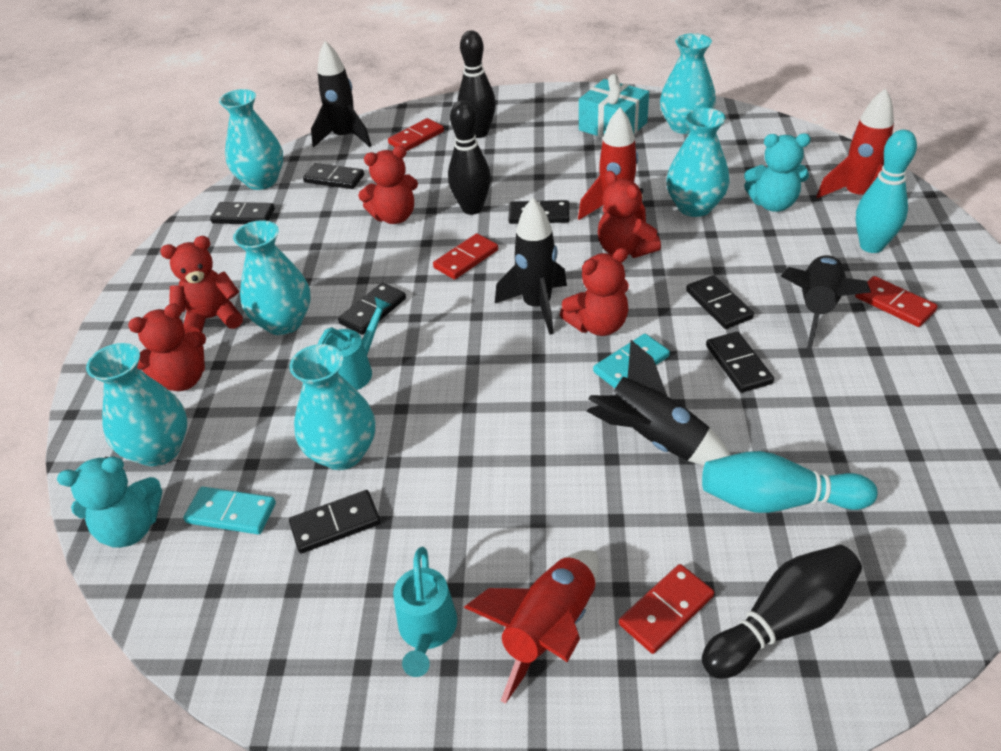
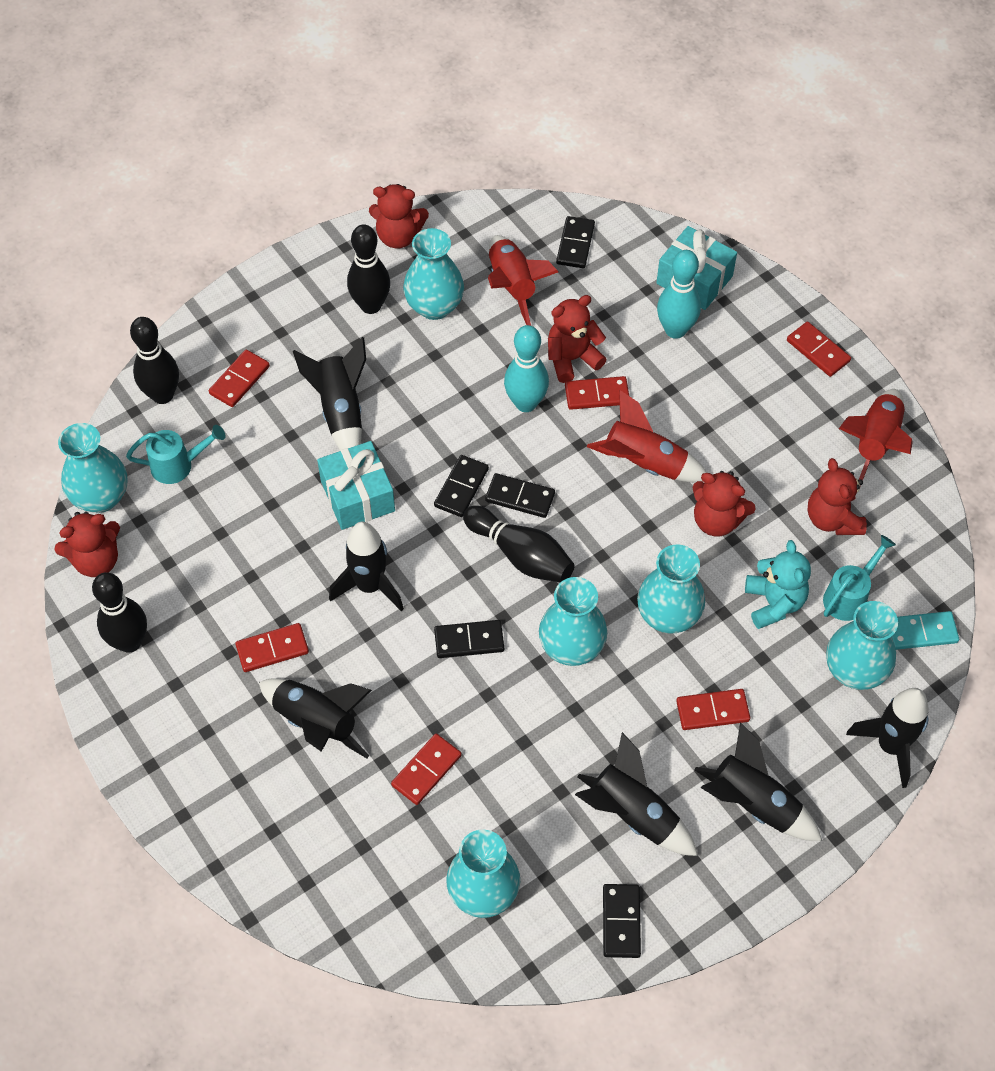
black bowling pin: [448,100,491,215] [458,30,496,138] [702,545,862,679] = 3 -> [92,572,147,653] [130,317,179,404] [347,224,390,314] [463,506,575,582] = 4
black domino: [210,202,275,224] [289,490,380,553] [303,163,364,189] [338,283,406,335] [508,200,569,224] [686,275,754,329] [706,332,774,393] = 7 -> [434,455,489,517] [434,620,504,658] [485,473,555,518] [556,216,595,268] [603,884,641,958] = 5
black rocket: [311,41,372,148] [495,198,567,335] [587,340,731,466] [781,255,871,349] = 4 -> [259,678,372,758] [293,337,366,451] [329,521,404,611] [575,732,698,856] [694,722,822,841] [846,688,929,788] = 6
red domino: [388,118,444,151] [433,233,498,280] [619,564,714,654] [855,276,938,327] = 4 -> [209,350,270,407] [235,623,309,672] [391,734,461,805] [565,376,629,410] [676,689,750,730] [787,321,851,377] = 6
turquoise domino: [183,487,276,535] [593,334,670,388] = 2 -> [891,611,959,650] = 1
turquoise gift: [579,74,649,138] = 1 -> [317,441,395,530] [656,226,737,310] = 2
turquoise teddy bear: [57,456,162,548] [744,133,811,212] = 2 -> [745,540,811,629] = 1

